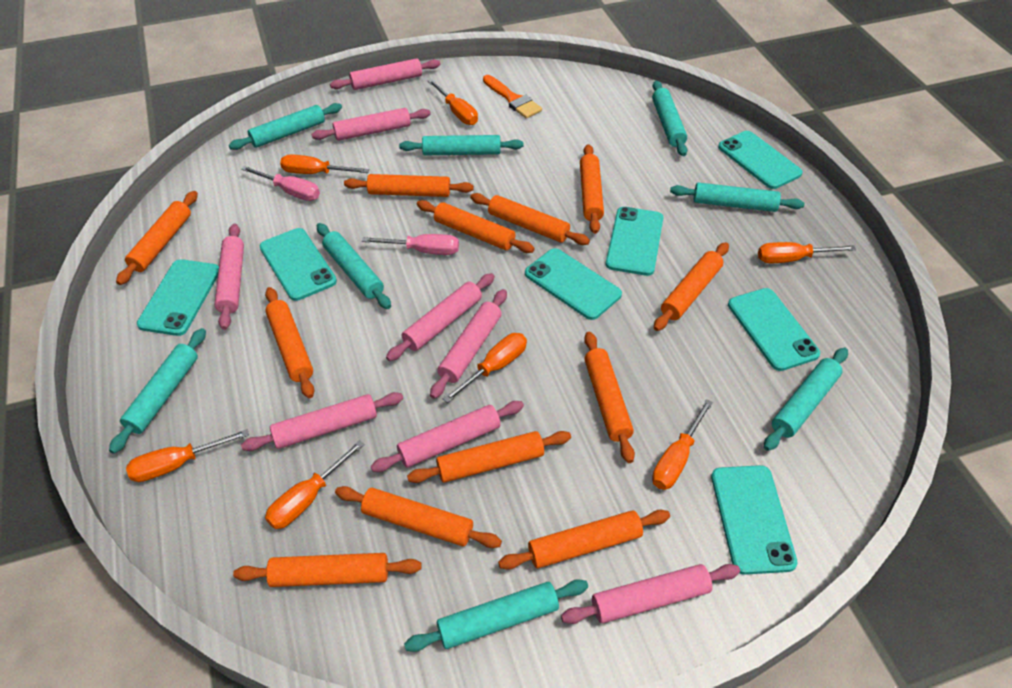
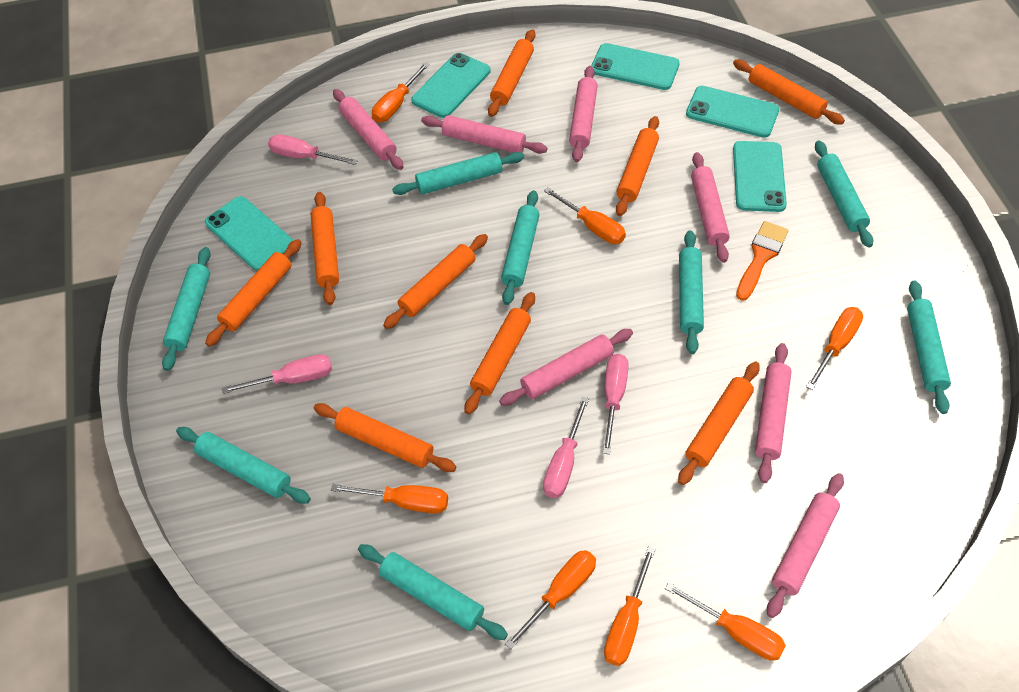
orange rolling pin: [116,191,198,285] [233,553,422,587] [265,287,315,398] [335,486,502,548] [344,174,474,197] [407,431,571,483] [417,200,535,253] [470,193,590,245] [498,510,670,570] [580,144,604,234] [584,332,635,463] [654,242,729,331] = 12 -> [205,239,302,347] [311,192,339,305] [314,403,456,472] [383,234,488,329] [465,292,535,415] [488,29,536,117] [616,116,659,216] [678,362,760,485] [733,59,845,125] = 9
pink rolling pin: [214,224,244,330] [241,392,403,451] [311,108,431,141] [330,58,441,90] [371,401,524,472] [386,273,495,361] [430,289,507,399] [561,564,740,624] = 8 -> [333,89,403,170] [421,115,547,154] [499,329,633,406] [569,66,598,162] [691,152,730,263] [755,343,792,483] [767,473,844,618] = 7
pink screwdriver: [241,166,320,201] [362,234,459,255] = 2 -> [222,354,332,394] [268,135,358,165] [543,396,589,498] [603,354,629,454] = 4
turquoise phone: [137,259,219,336] [260,228,337,301] [525,248,622,320] [606,207,664,276] [711,465,798,575] [718,131,803,189] [728,288,820,371] = 7 -> [205,196,294,271] [411,53,491,118] [591,43,680,90] [686,86,779,138] [733,141,787,212] = 5

